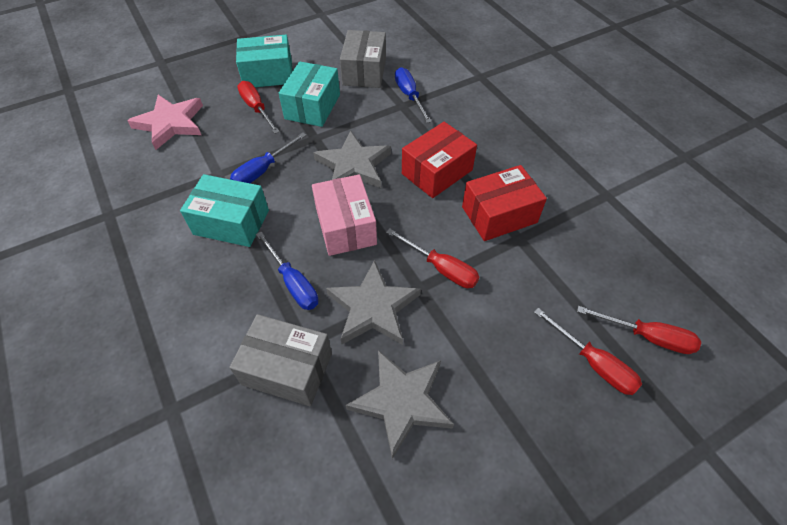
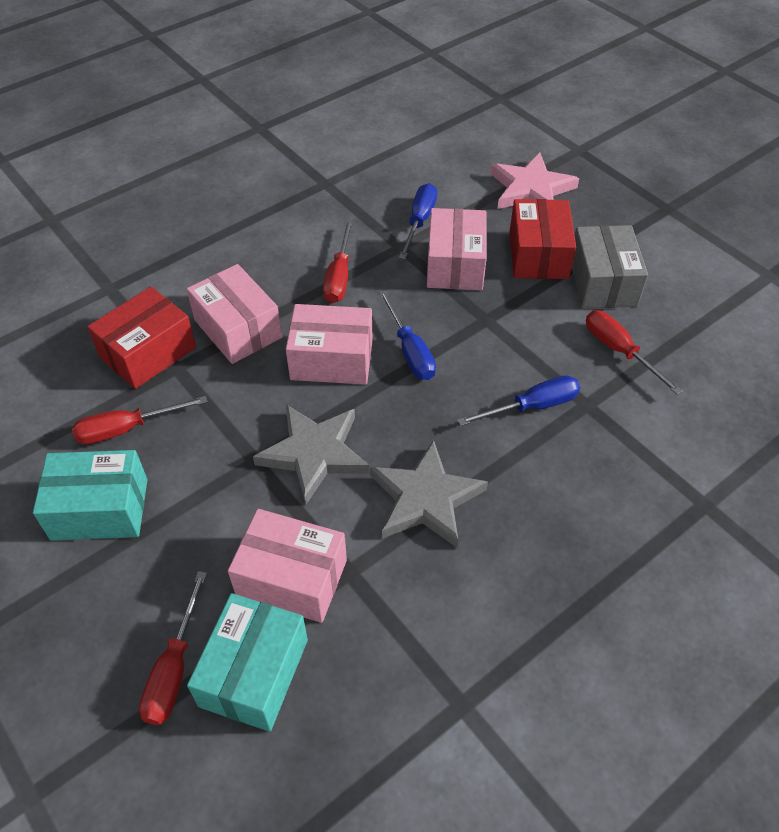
grey box: [229,314,332,406] [340,30,386,88] = 2 -> [572,225,648,309] = 1
grey star: [313,130,391,188] [326,260,421,345] [346,350,454,459] = 3 -> [253,404,369,505] [370,440,488,548] = 2
pink box: [312,174,377,256] = 1 -> [187,264,282,364] [228,509,347,623] [286,304,373,385] [427,208,487,290] = 4
turquoise box: [180,174,269,247] [236,35,293,87] [279,61,340,127] = 3 -> [33,450,148,541] [187,593,308,732] = 2

